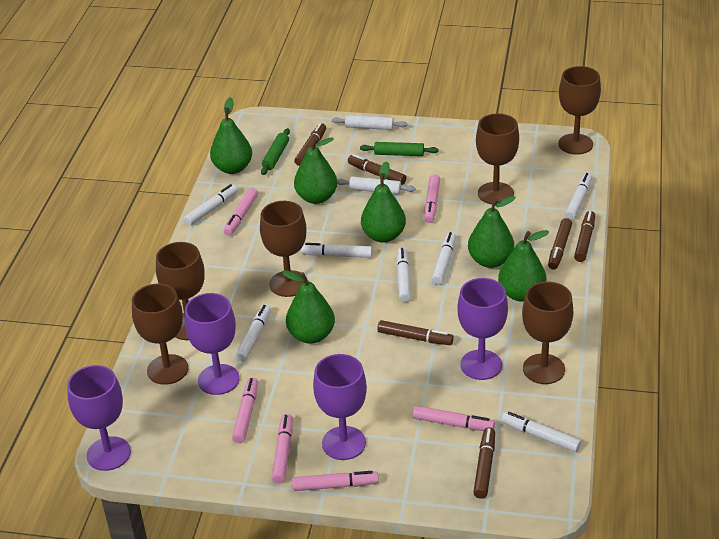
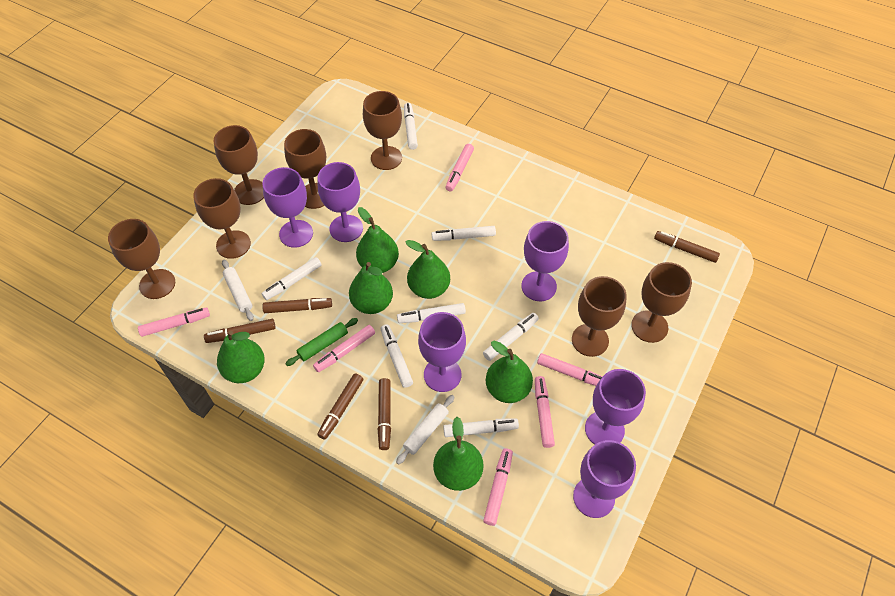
brown goblet: [132,284,188,385] [156,242,205,340] [260,201,308,297] [476,113,519,204] [522,282,573,384] [558,66,601,155] = 6 -> [108,219,175,299] [193,178,251,259] [213,125,264,205] [284,129,326,209] [363,91,402,170] [572,276,627,357] [631,262,692,343] = 7
brown marker: [294,123,326,166] [348,154,407,185] [377,320,454,345] [473,427,495,499] [548,218,572,270] [574,211,595,262] = 6 -> [204,319,276,343] [262,298,332,313] [317,374,363,440] [378,378,391,450] [654,231,720,263] = 5
green rolling pin: [261,128,290,175] [360,142,438,156] = 2 -> [285,318,358,366] = 1
purple goblet: [67,365,131,471] [185,293,240,395] [313,354,367,460] [457,278,508,380] = 4 -> [263,167,313,248] [318,162,363,242] [418,312,466,392] [521,221,569,301] [573,440,636,518] [585,369,646,445] = 6

